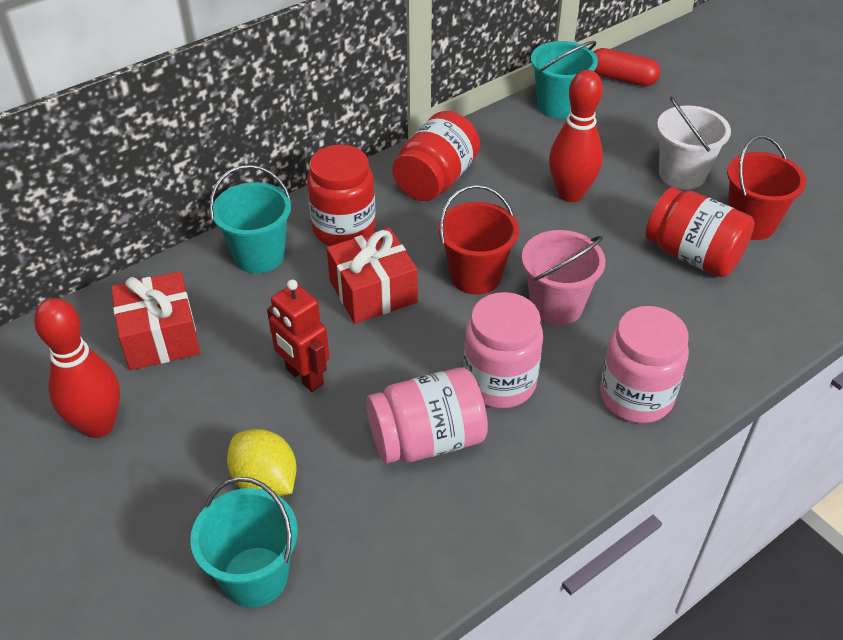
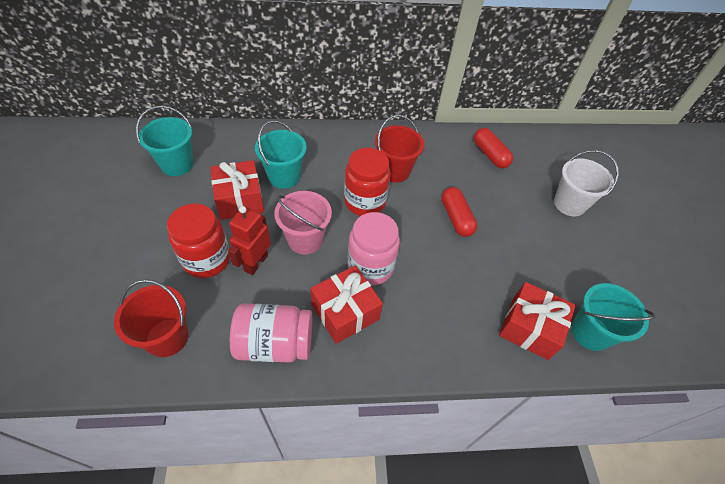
pink jar: [366,367,488,464] [464,292,543,408] [600,306,689,423] = 3 -> [230,303,312,363] [348,212,400,285] = 2
red bowling pin: [34,298,120,438] [549,70,603,202] = 2 -> none = 0
red capsule: [594,48,661,86] = 1 -> [441,187,477,237] [474,128,513,168] = 2
red gift: [111,271,200,370] [327,228,418,324] = 2 -> [210,160,264,220] [310,265,383,344] [499,282,576,360] = 3
red jar: [307,145,376,246] [393,111,480,201] [646,187,754,277] = 3 -> [167,204,230,278] [344,148,391,216] = 2
yellow lemon: [227,429,297,496] = 1 -> none = 0

